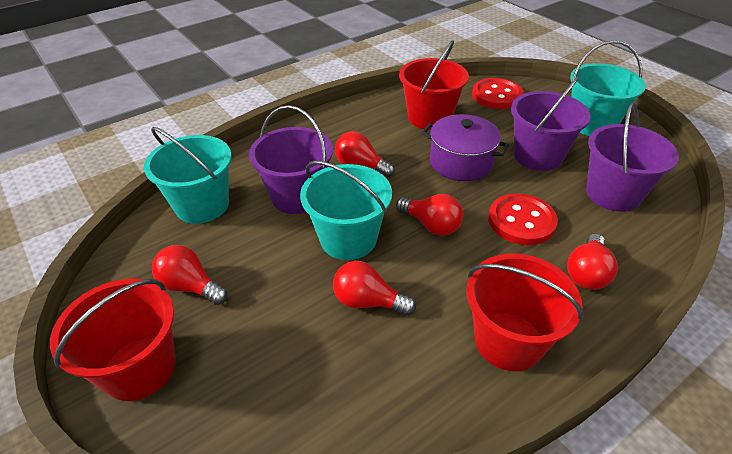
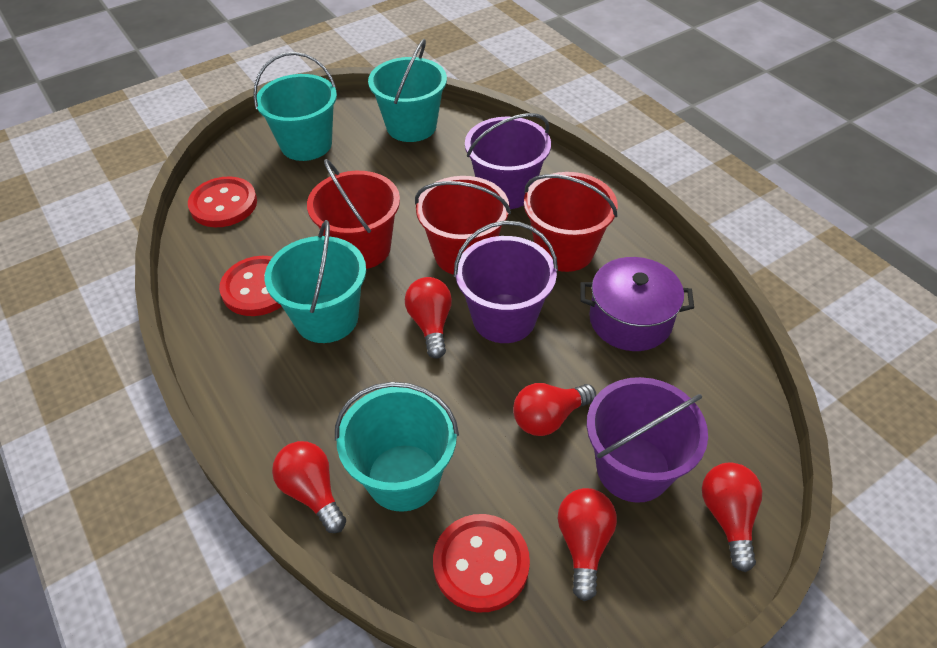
red button: [472,78,524,109] [488,193,558,245] = 2 -> [188,176,257,227] [219,256,282,316] [433,514,530,613] = 3
turquoise bucket: [144,127,231,224] [300,160,392,260] [570,41,646,136] = 3 -> [253,52,337,161] [265,220,366,343] [335,382,459,512] [368,39,447,142] = 4

